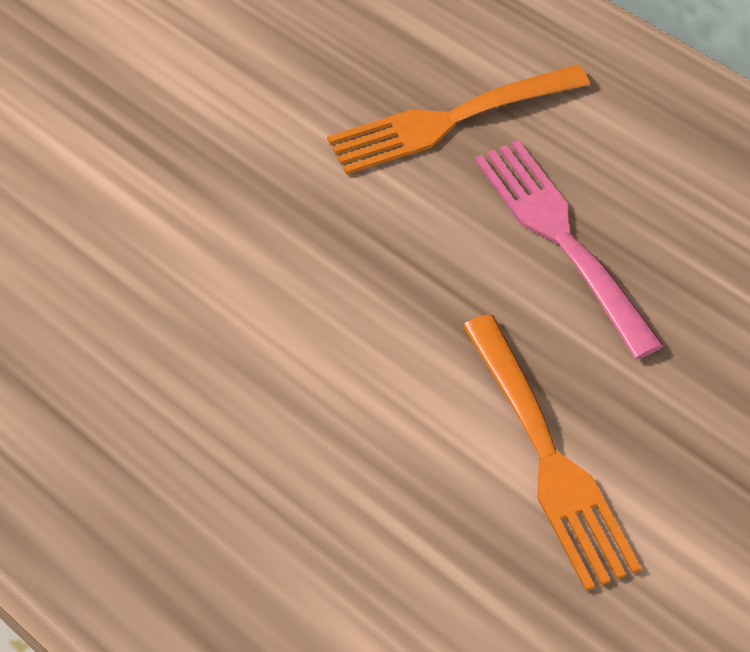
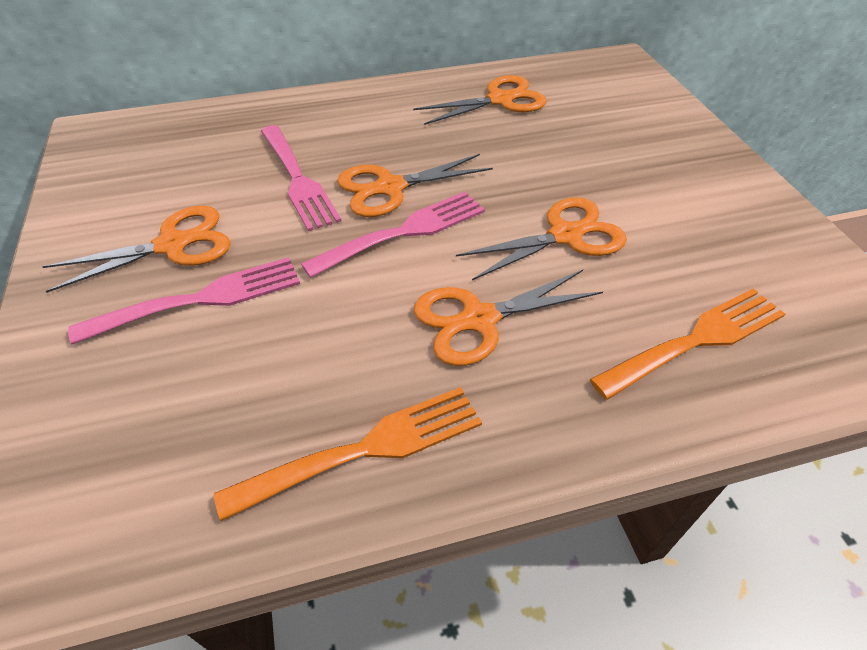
orange scissors: none = 0 -> [42,206,231,293] [337,154,493,217] [413,75,547,125] [414,270,603,366] [456,197,627,280] = 5
pink fork: [475,140,664,359] = 1 -> [68,257,300,345] [261,125,341,231] [301,191,485,278] = 3

